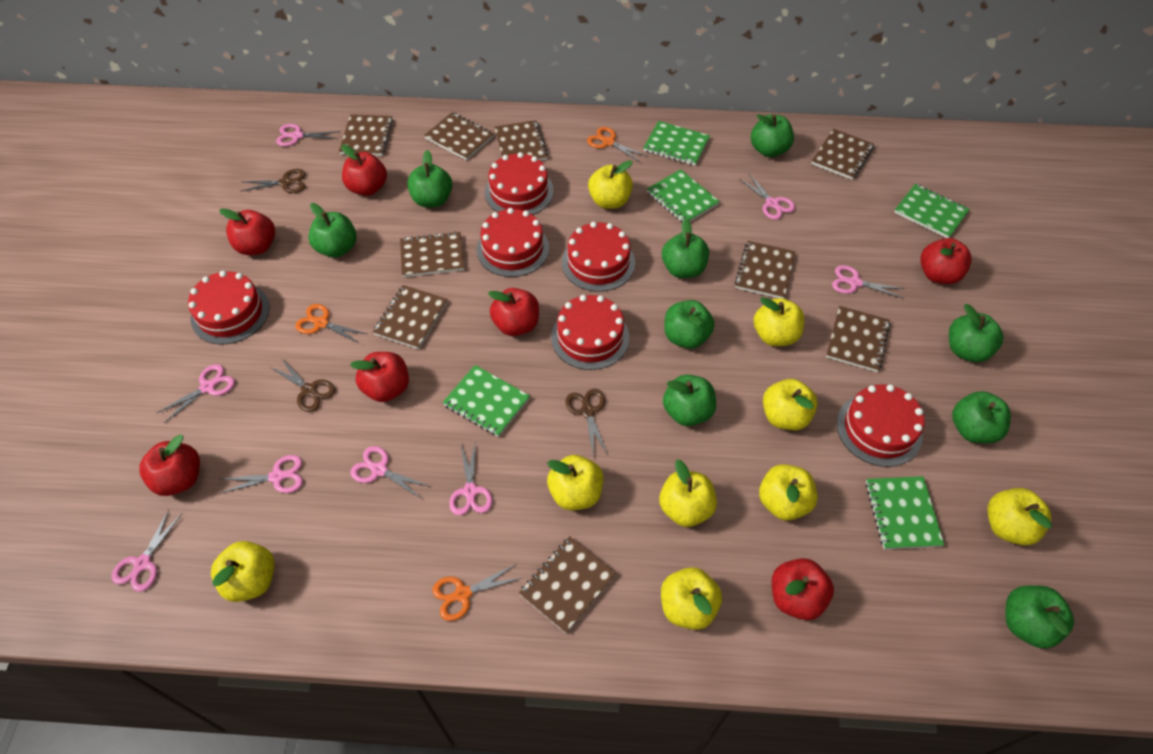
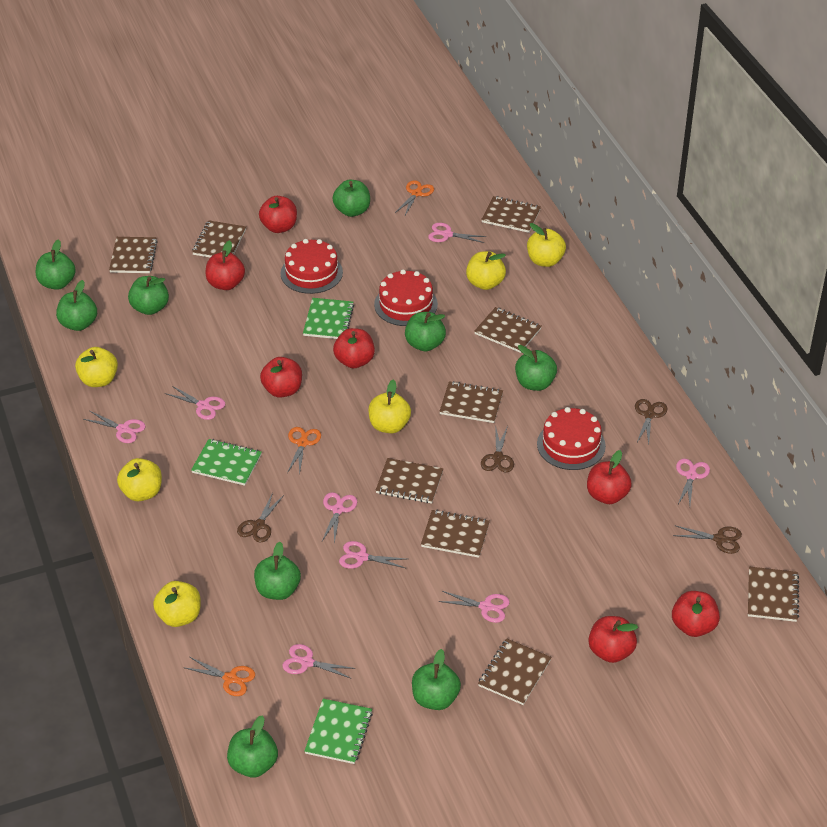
brown scissors: [241,169,306,193] [270,358,335,412] [565,389,608,455] = 3 -> [237,492,284,542] [481,426,514,472] [635,399,668,445] [673,526,742,554] = 4
green notebook: [442,365,530,437] [643,121,710,166] [647,169,720,223] [866,476,944,549] [894,184,970,238] = 5 -> [191,439,262,486] [303,298,354,339] [304,699,373,764] = 3
red cake: [188,271,270,345] [477,208,549,277] [485,152,554,215] [551,295,629,370] [562,222,635,292] [837,384,925,467] = 6 -> [281,239,343,294] [374,269,438,326] [537,407,606,470] = 3
yellow apple: [211,541,275,602] [547,455,604,510] [588,160,633,209] [659,459,717,527] [661,567,722,630] [754,297,805,346] [759,464,818,521] [763,379,818,430] [987,488,1052,546] = 9 -> [75,347,118,387] [117,458,162,501] [153,581,201,627] [368,380,411,433] [466,251,506,290] [527,223,566,267] = 6

